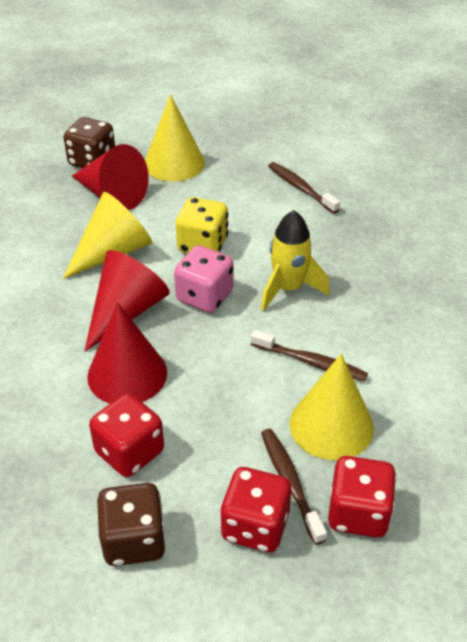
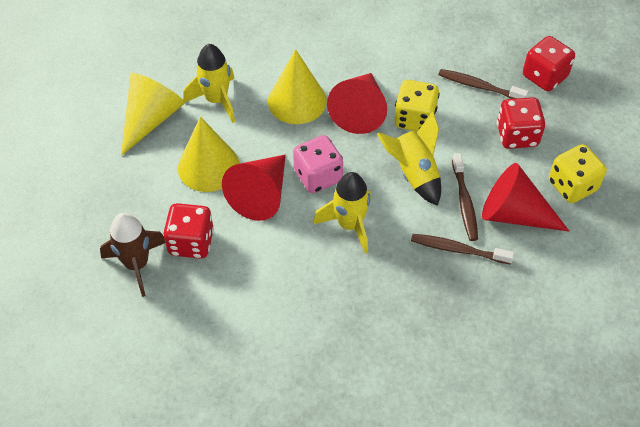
brown dice: [64,117,115,168] [97,483,166,566] = 2 -> none = 0
brown rocket: none = 0 -> [100,213,165,297] = 1
yellow dice: [176,197,228,253] = 1 -> [394,80,440,131] [549,144,607,203] = 2
yellow rocket: [261,210,330,311] = 1 -> [183,44,235,123] [313,172,371,254] [377,111,441,206] = 3

